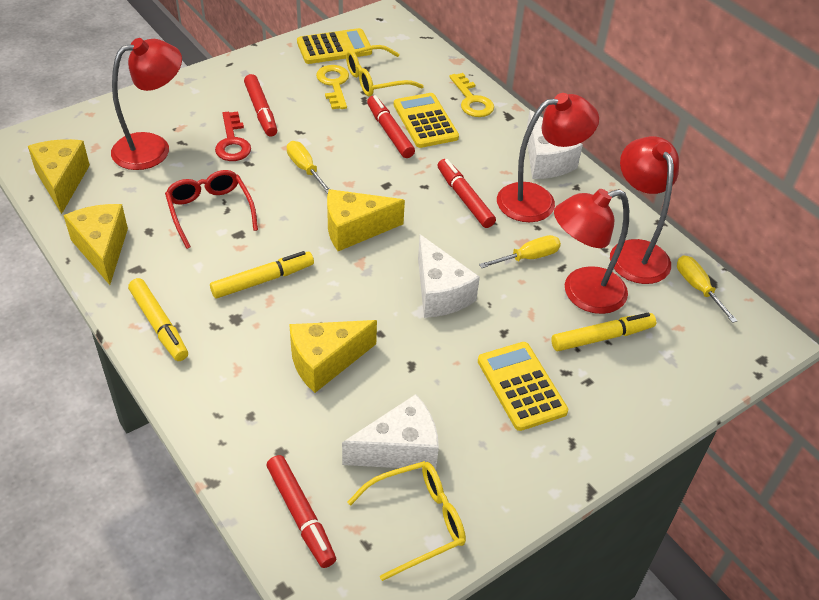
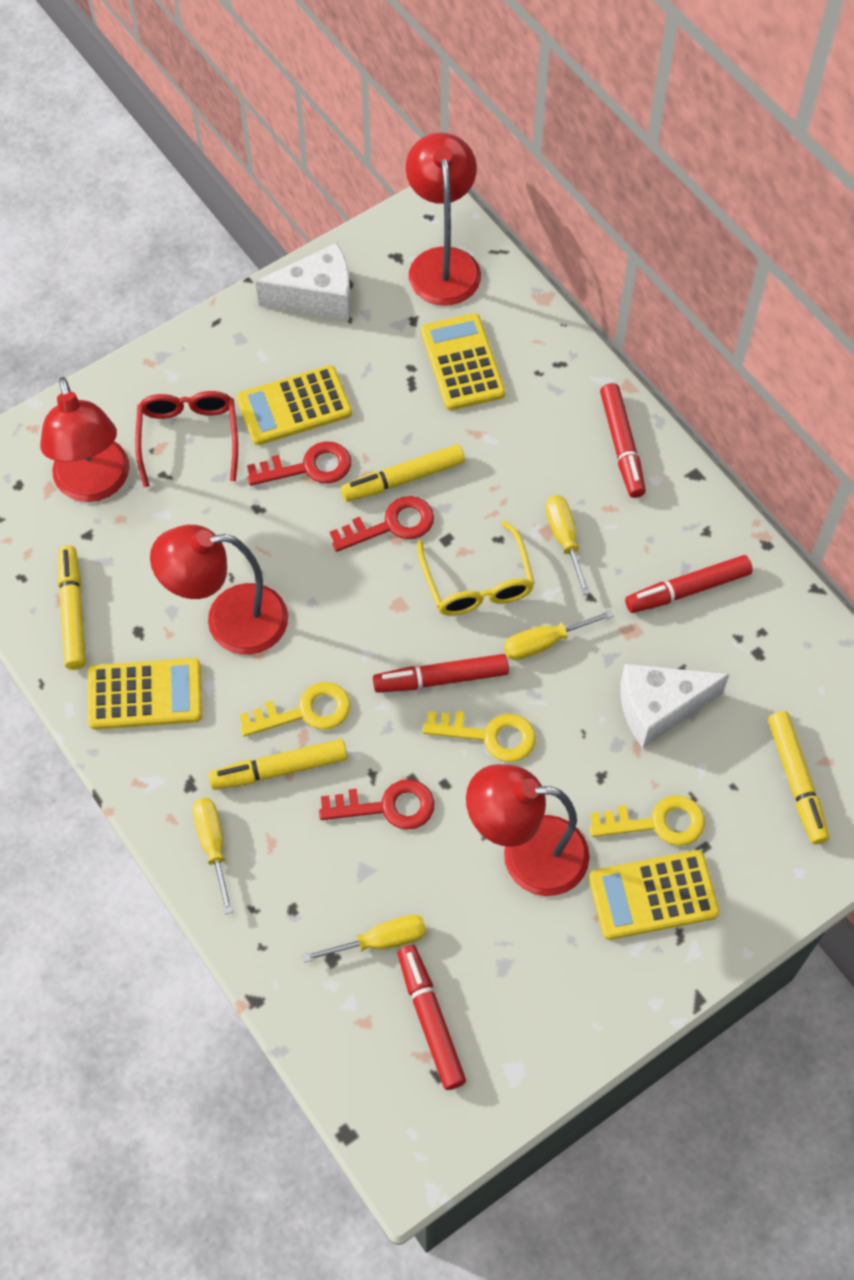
red key: [215,112,251,161] = 1 -> [247,441,351,486] [319,779,435,830] [330,496,434,552] = 3
white cheese: [342,394,439,470] [418,235,480,318] [526,110,583,179] = 3 -> [255,243,351,320] [620,664,730,748] = 2
yellow calculator: [297,28,372,64] [394,93,459,148] [478,342,568,431] = 3 -> [88,658,202,730] [237,365,352,445] [421,313,505,410] [589,850,720,940] = 4
yellow cheese: [28,139,90,214] [63,204,128,285] [289,320,377,393] [327,189,405,251] = 4 -> none = 0
yellow glasses: [346,45,424,96] [347,461,466,581] = 2 -> [417,521,535,616] = 1
yellow key: [316,65,349,109] [449,73,494,117] = 2 -> [239,682,351,737] [422,711,536,762] [590,795,705,846] = 3
yellow marker: [128,278,188,361] [210,251,314,299] [551,313,656,351] = 3 -> [58,545,86,670] [208,739,347,790] [341,444,465,502] [768,711,829,844] = 4
yellow screwdriver: [287,141,330,194] [479,235,561,268] [677,255,737,323] = 3 -> [192,798,233,914] [303,915,426,962] [504,610,614,660] [545,495,590,595] = 4

